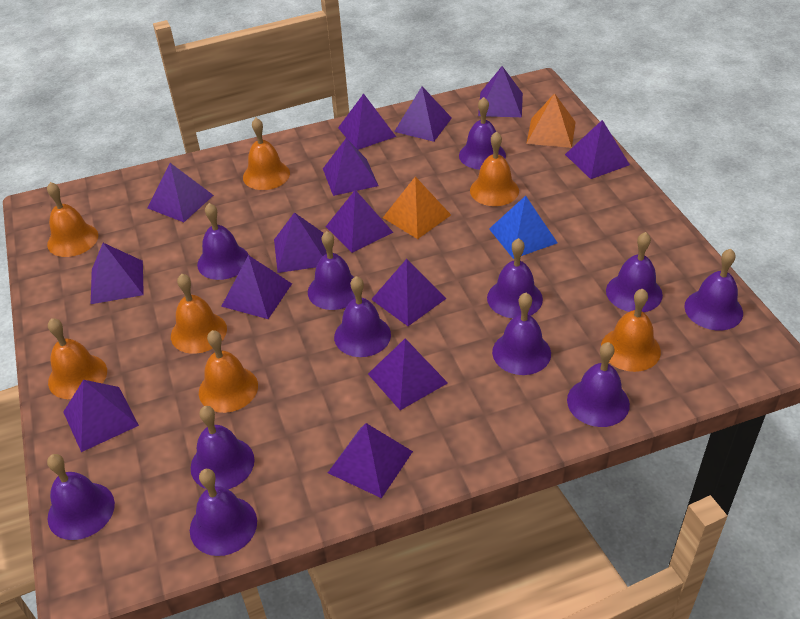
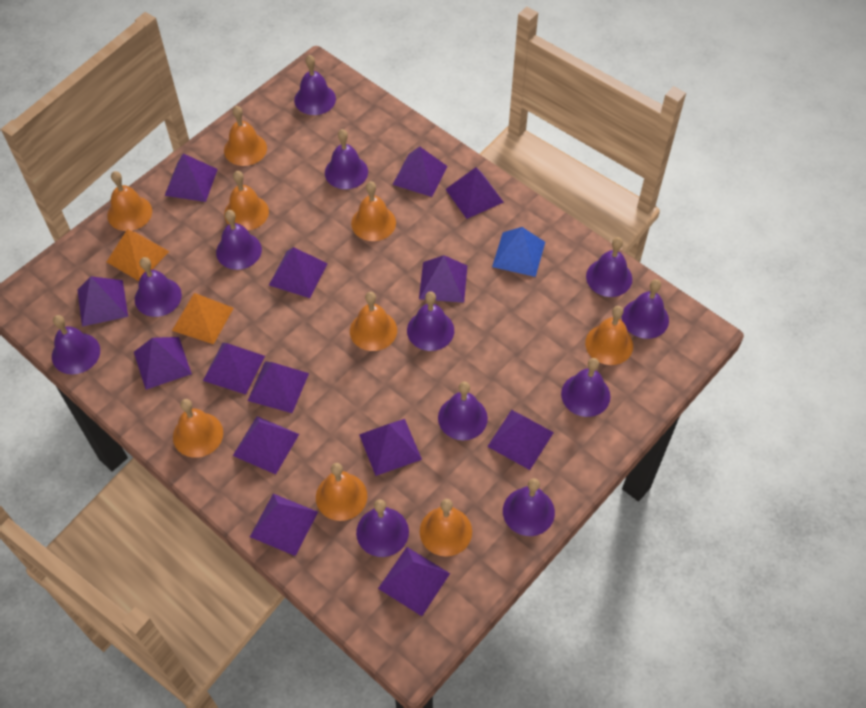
orange bell: [47,182,98,257] [48,318,107,399] [171,274,227,354] [199,330,258,413] [243,118,290,190] [470,131,519,206] [601,289,661,372] = 7 -> [107,171,152,231] [173,399,223,458] [224,106,267,166] [224,171,269,230] [316,463,367,521] [350,292,397,351] [351,181,396,241] [420,499,472,557] [585,306,633,365] = 9

